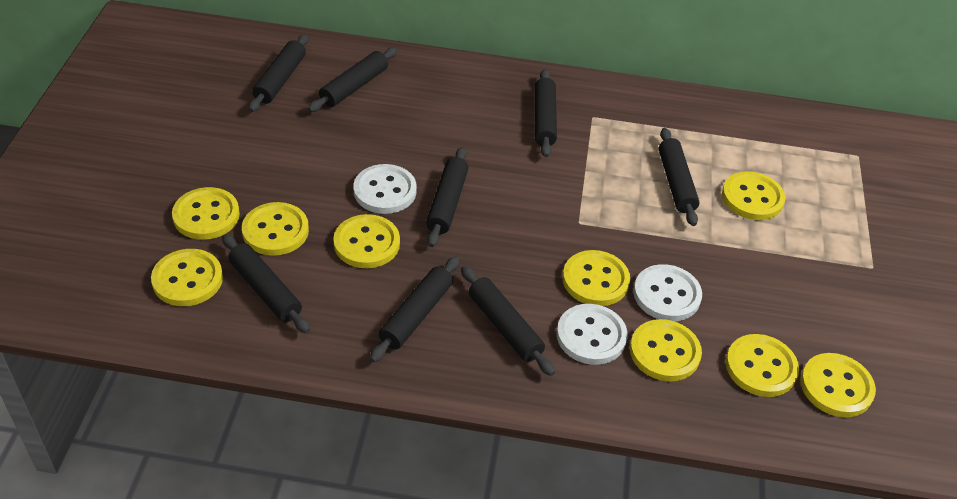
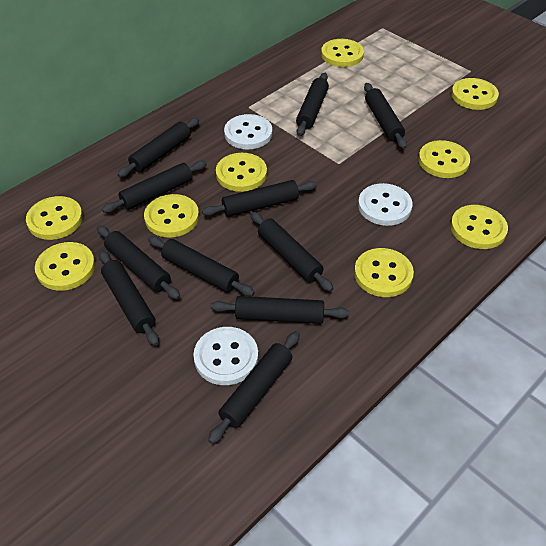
black rolling pin: [222,234,310,333] [249,34,308,112] [308,47,397,112] [370,256,460,363] [426,147,469,247] [461,266,555,376] [534,69,557,157] [659,128,699,226] = 8 -> [97,225,180,299] [99,250,159,346] [102,161,207,213] [117,118,200,178] [148,236,255,296] [202,180,317,217] [208,331,300,444] [211,296,349,324] [250,212,333,292] [296,73,329,136] [364,83,407,149] = 11

